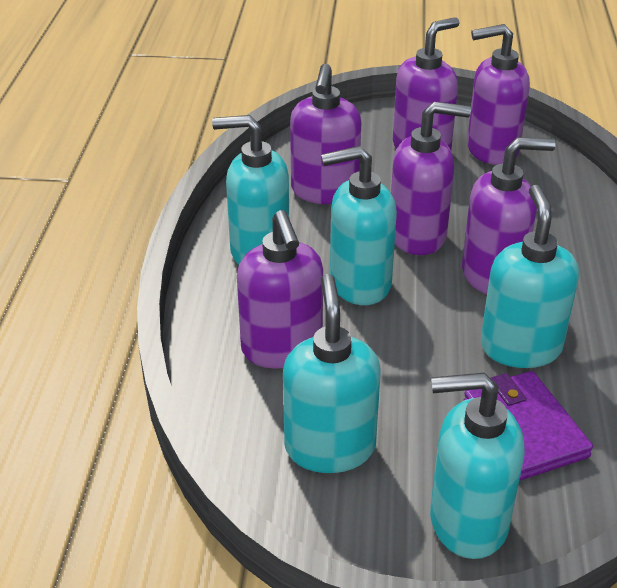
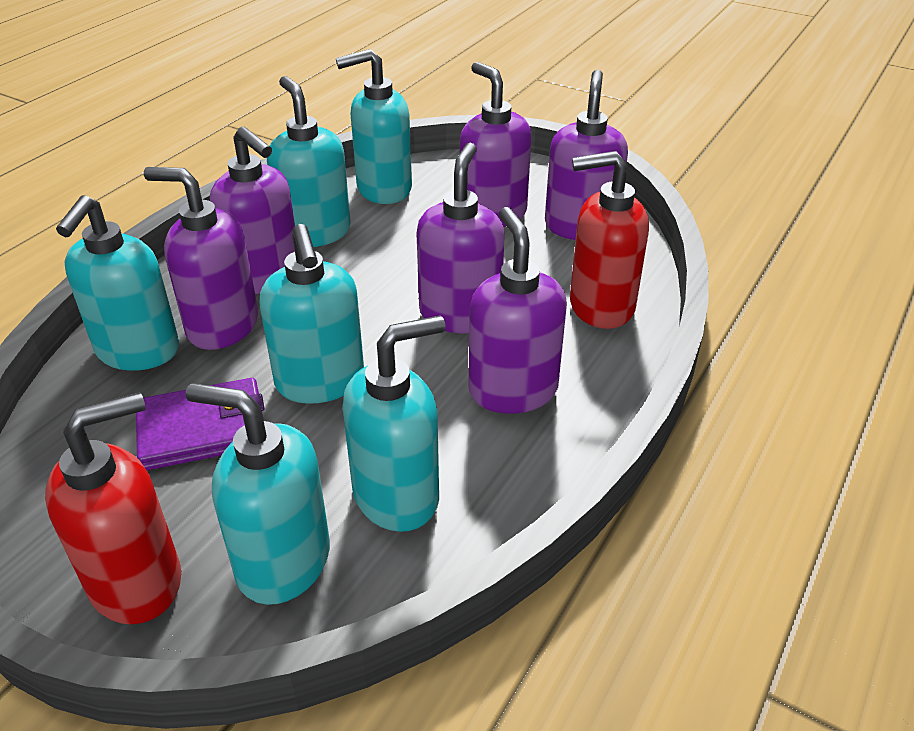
red soap dispenser: none = 0 -> [45,392,181,624] [570,151,649,329] = 2
turquoise soap dispenser: [212,115,289,265] [283,274,380,473] [321,146,397,305] [430,373,525,559] [481,185,579,368] = 5 -> [56,195,179,371] [186,383,330,605] [260,224,364,404] [267,76,351,247] [336,49,412,204] [343,316,446,532] = 6

